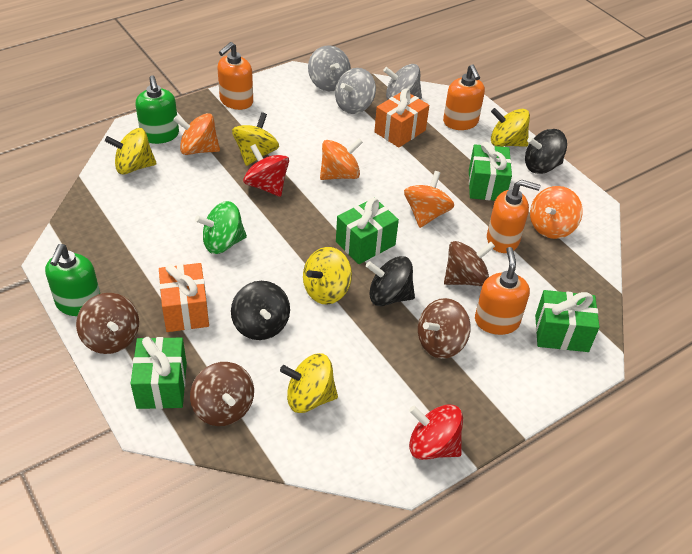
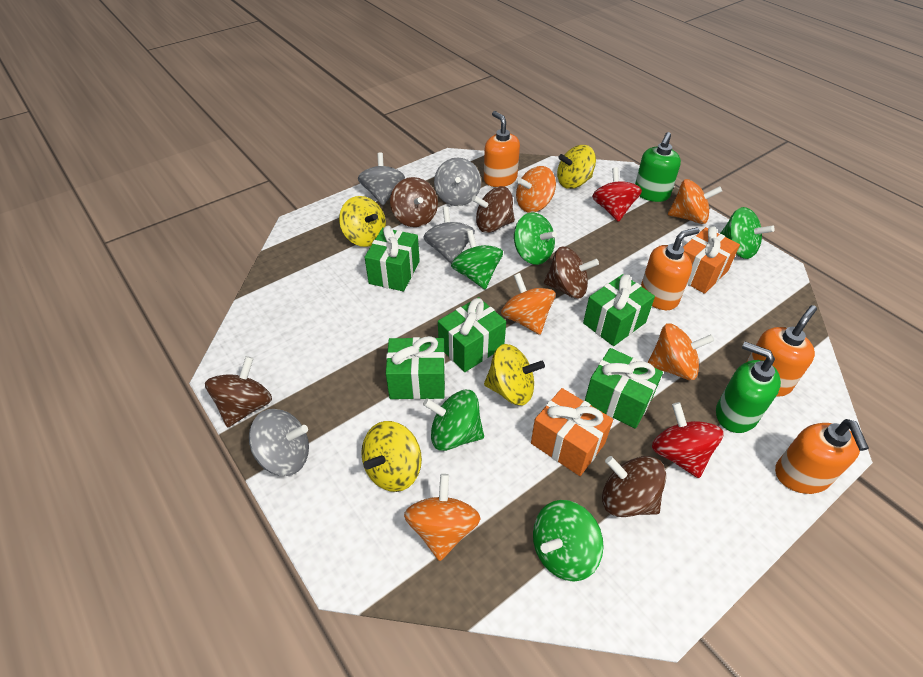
black spinning top: [231,281,290,340] [366,256,415,306] [525,129,567,174] = 3 -> none = 0
brown spinning top: [76,293,139,354] [190,362,254,426] [418,298,471,359] [444,241,495,286] = 4 -> [205,356,272,427] [390,177,438,227] [472,186,515,233] [544,246,599,298] [602,456,666,517] = 5
green gift: [131,337,187,409] [336,198,399,264] [469,142,512,201] [535,290,600,352] = 4 -> [364,226,420,291] [386,336,445,400] [438,297,506,372] [583,274,655,346] [585,348,663,429] = 5
green spinning top: [195,201,247,254] = 1 -> [423,390,484,451] [451,230,503,289] [514,212,557,265] [533,500,604,582] [720,207,775,259] = 5
grey spinning top: [308,45,351,91] [335,68,376,114] [383,64,422,100] = 3 -> [249,409,309,476] [358,152,405,205] [423,206,475,263] [434,157,481,206] = 4
orange spinning top: [173,113,220,155] [320,138,363,180] [404,171,454,228] [530,186,583,239] = 4 -> [404,474,481,561] [501,273,555,335] [516,166,556,213] [648,323,714,380] [668,179,722,224] = 5
yellow spinning top: [105,128,157,174] [232,112,279,166] [280,353,338,413] [303,247,352,305] [491,108,530,147] = 5 -> [339,196,386,247] [361,421,422,492] [484,344,545,405] [557,145,596,189] = 4

